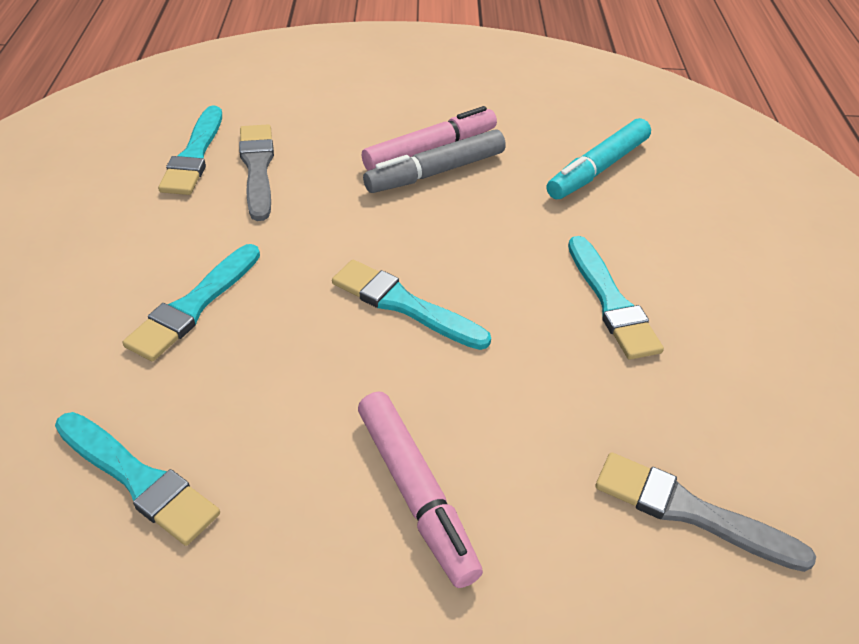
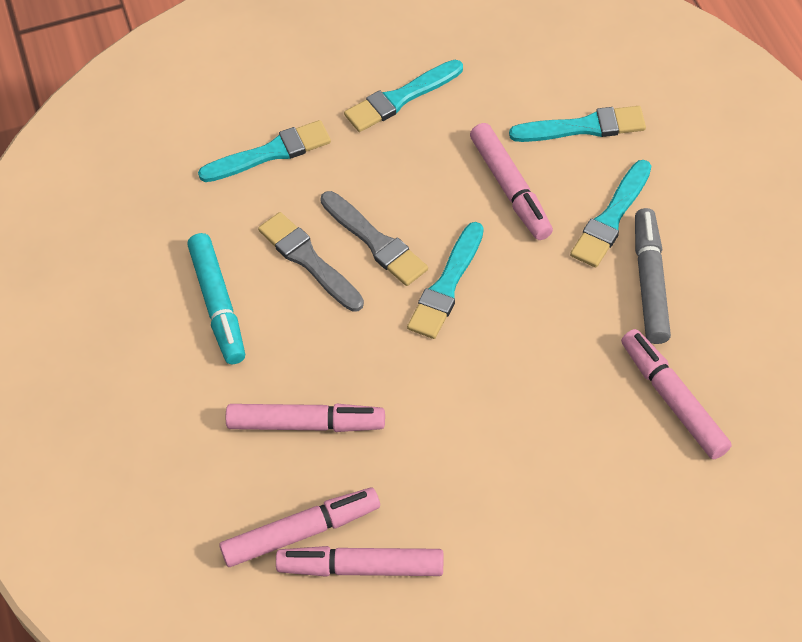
pink marker: [358,392,483,588] [362,106,497,171] = 2 -> [219,488,380,567] [226,404,385,432] [276,546,443,577] [470,123,553,240] [621,329,732,460] = 5

